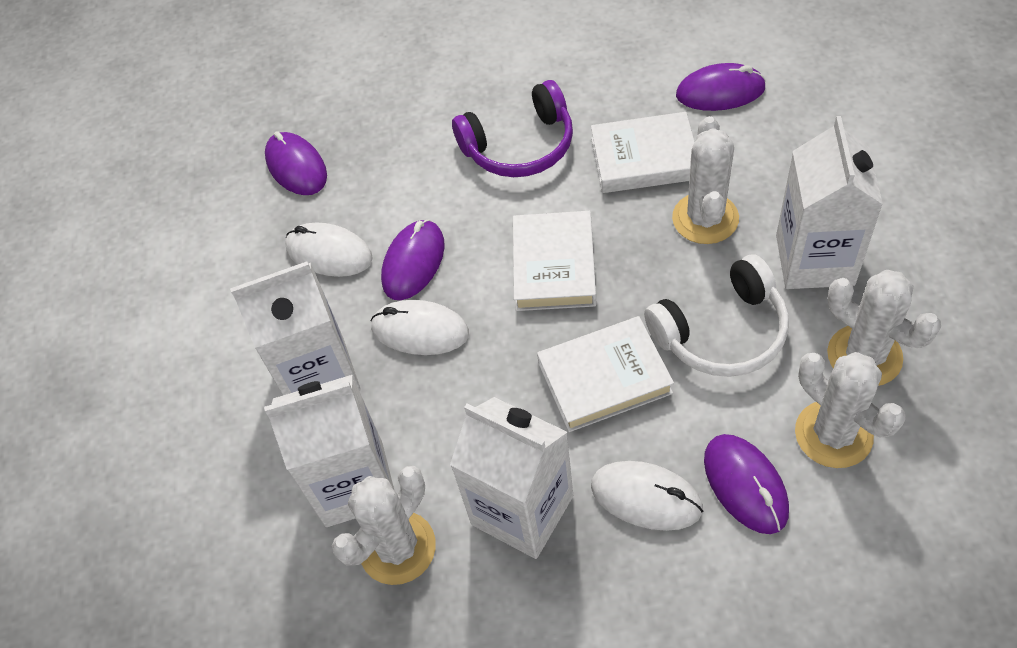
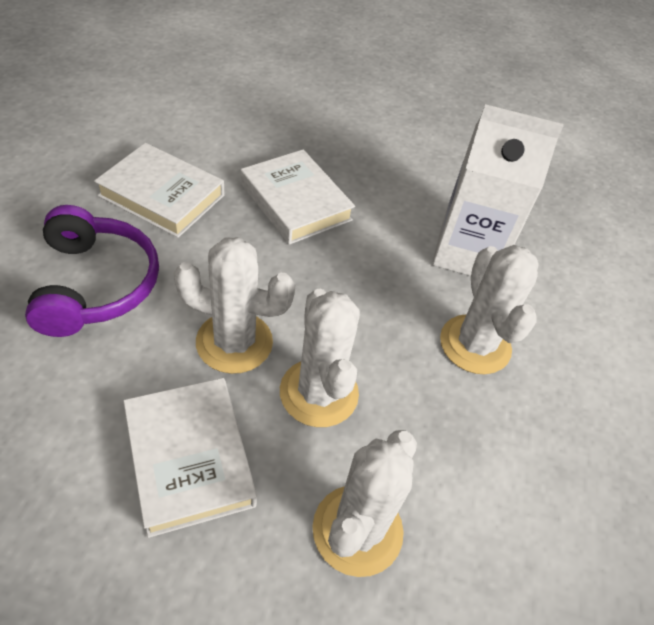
purple mouse: [265,131,327,195] [381,219,445,300] [676,63,766,111] [704,434,789,534] = 4 -> none = 0
white carton: [230,261,361,395] [264,375,395,527] [450,397,573,559] [776,116,883,289] = 4 -> [432,104,564,276] = 1
white headphones: [644,254,789,377] = 1 -> none = 0
white mouse: [285,222,373,277] [370,300,469,355] [591,461,703,531] = 3 -> none = 0

